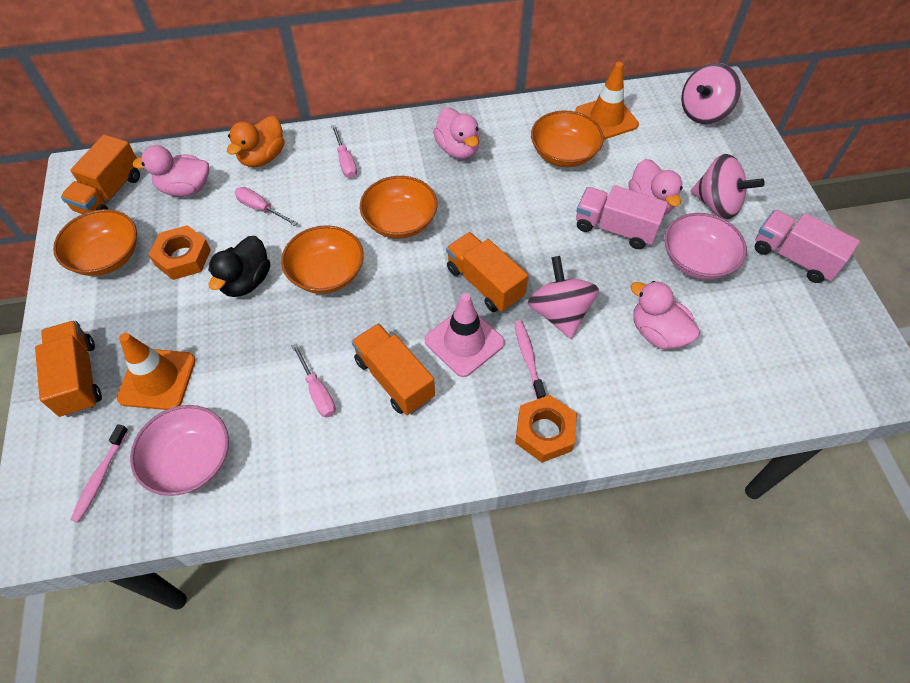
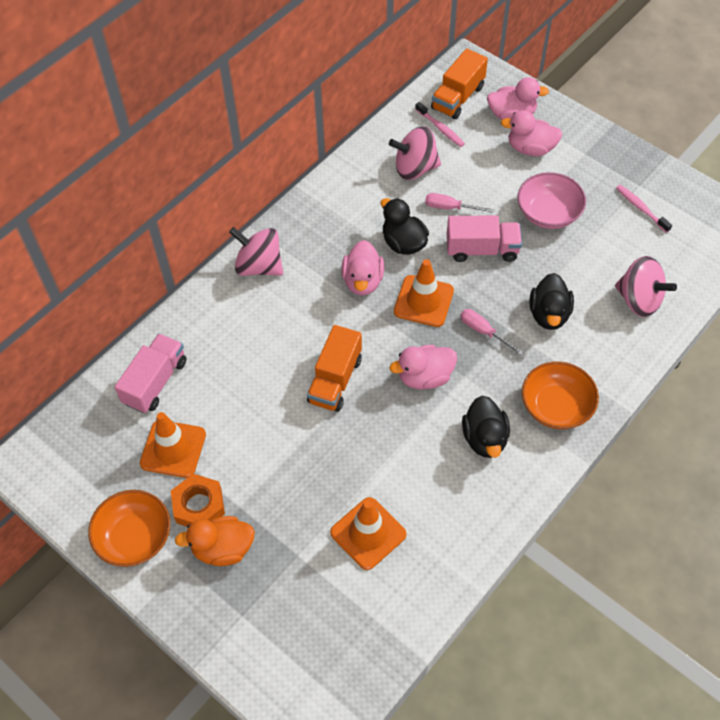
black duck: [208,236,270,297] = 1 -> [381,198,429,255] [462,395,510,458] [530,273,574,330] = 3
orange bowl: [53,209,137,276] [281,225,364,294] [360,176,438,239] [531,110,604,167] = 4 -> [88,490,170,567] [522,361,599,429] = 2
orange nut: [149,225,211,280] [515,395,577,462] = 2 -> [171,474,225,527] = 1
orange traffic cone: [117,333,196,410] [575,62,639,140] = 2 -> [140,412,206,478] [330,497,406,570] [394,259,454,327] = 3
orange truck: [35,320,102,417] [61,134,140,214] [352,323,435,415] [446,232,528,312] = 4 -> [307,325,362,412] [431,49,488,119] = 2
pink bowl: [130,405,229,496] [664,213,747,280] = 2 -> [517,172,586,229] = 1
pink screwdriver: [235,187,298,226] [292,343,336,418] [331,125,357,178] = 3 -> [425,193,494,213] [460,309,523,355] = 2
pink traffic cone: [424,293,505,377] = 1 -> none = 0

